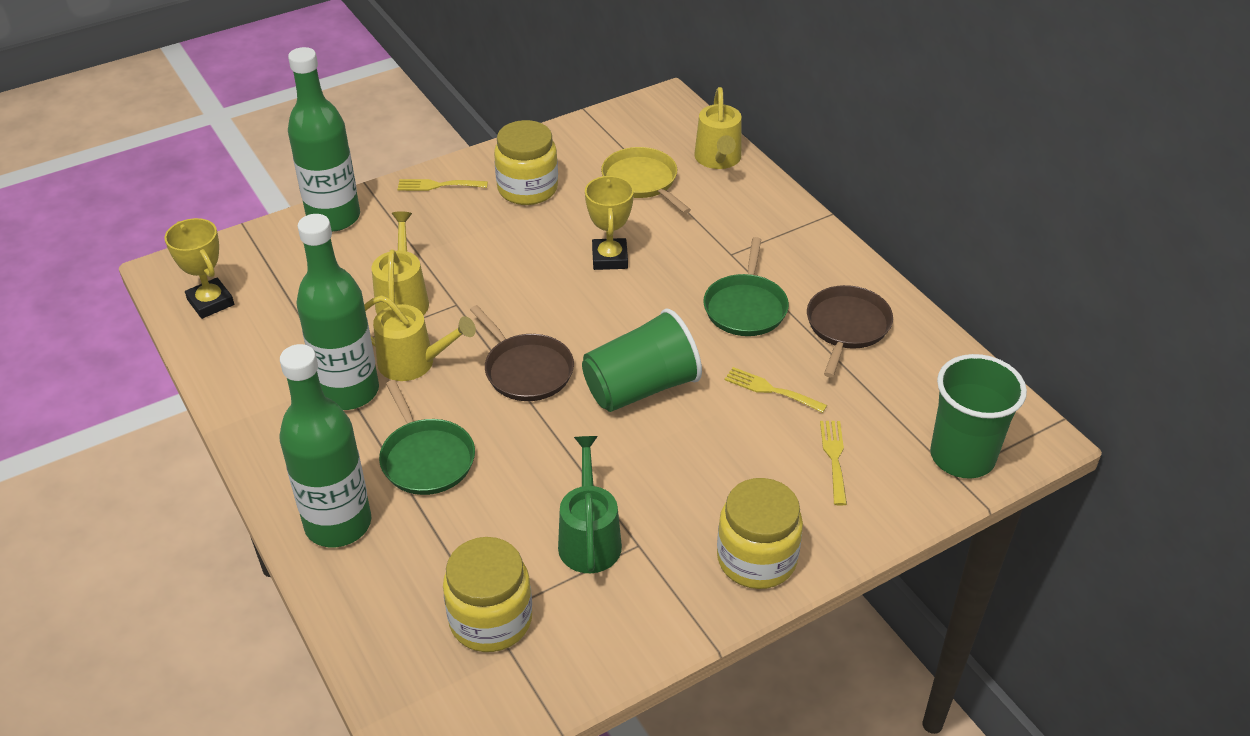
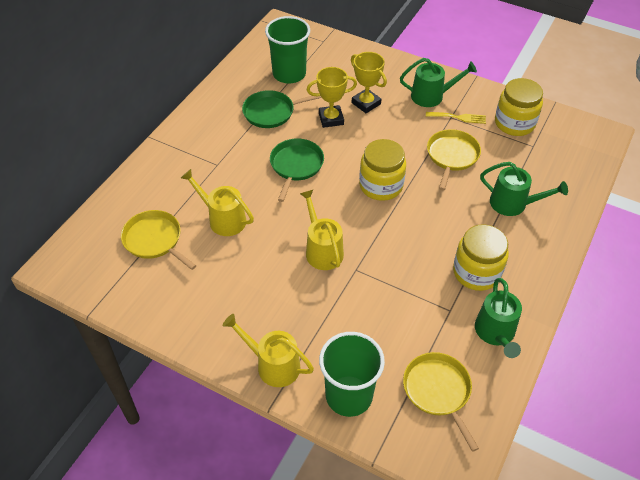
brown pan: [470,305,574,401] [807,285,893,377] = 2 -> none = 0
green bottle: [279,344,371,547] [288,47,360,232] [296,214,379,410] = 3 -> none = 0
green watering can: [558,436,622,573] = 1 -> [400,58,477,107] [475,278,522,358] [480,162,568,216] = 3
yellow fork: [397,179,488,191] [725,367,827,413] [820,421,847,506] = 3 -> [426,112,486,124] = 1
yellow pan: [601,147,691,214] = 1 -> [121,210,196,270] [403,352,479,452] [427,129,481,190] = 3

